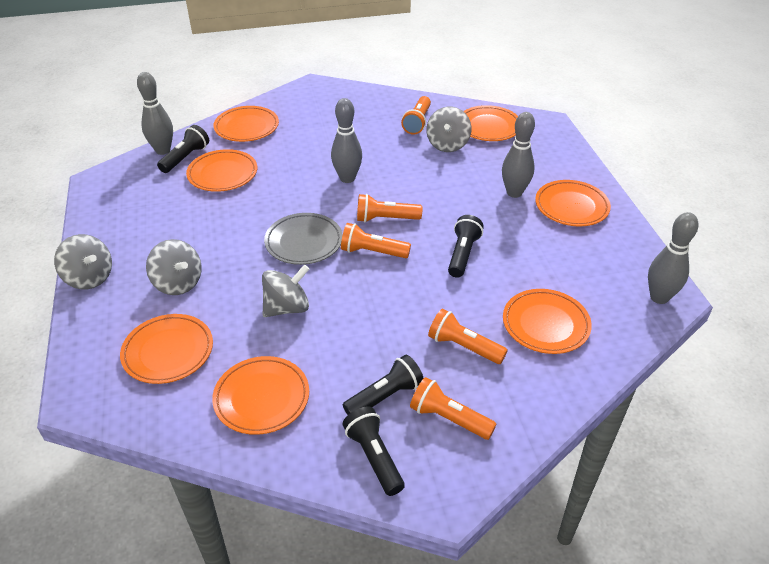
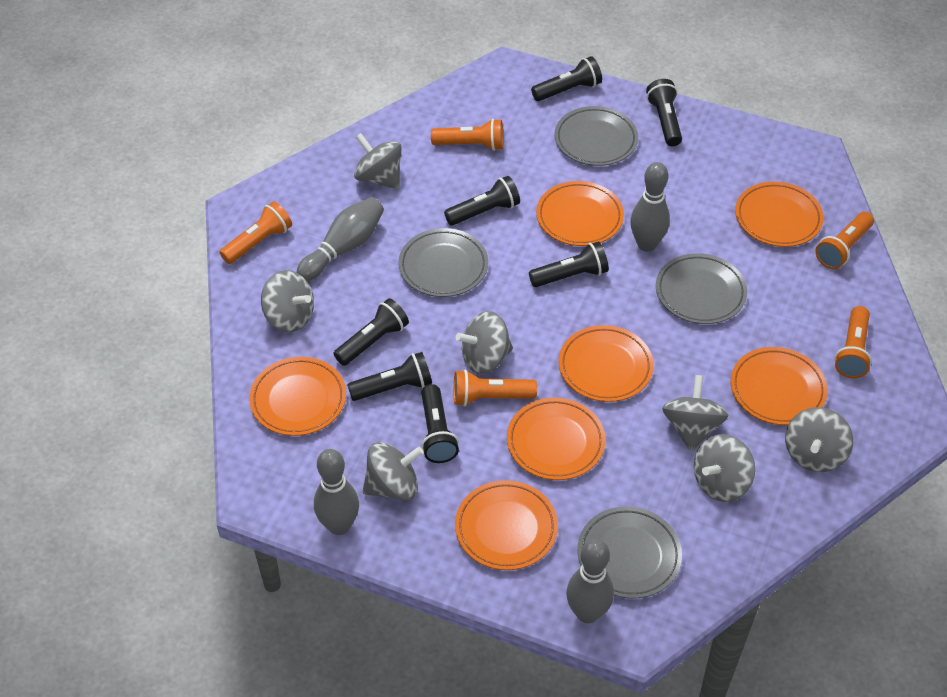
black flashlight: [157,125,209,173] [343,355,424,415] [343,407,405,496] [448,215,484,278] = 4 -> [333,298,409,366] [347,352,432,401] [421,384,459,463] [444,176,520,226] [529,241,609,287] [531,56,602,101] [646,79,682,146] = 7
grey plate: [264,213,342,265] = 1 -> [398,228,488,297] [555,106,638,166] [577,506,682,599] [656,253,747,324] = 4
grey spinning top: [54,234,112,289] [146,239,202,295] [262,265,309,317] [426,107,472,152] = 4 -> [261,270,314,332] [354,133,402,189] [363,442,424,501] [455,311,513,374] [662,375,728,452] [694,434,755,502] [785,407,853,472] = 7

